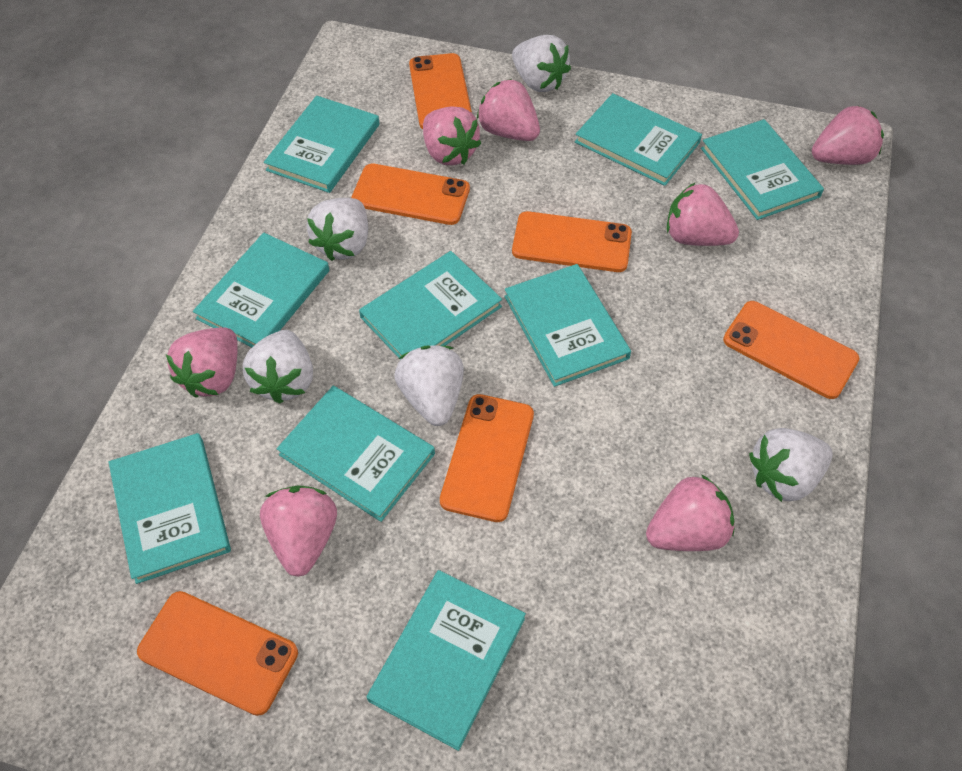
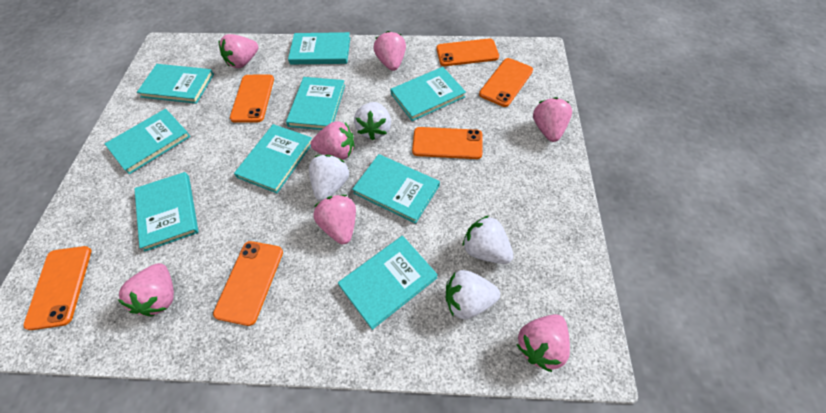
white strawberry: [243,330,313,404] [306,198,368,261] [394,345,464,426] [512,35,571,92] [749,428,833,502] = 5 -> [309,155,349,201] [354,102,391,140] [446,270,500,319] [462,216,513,264] = 4

